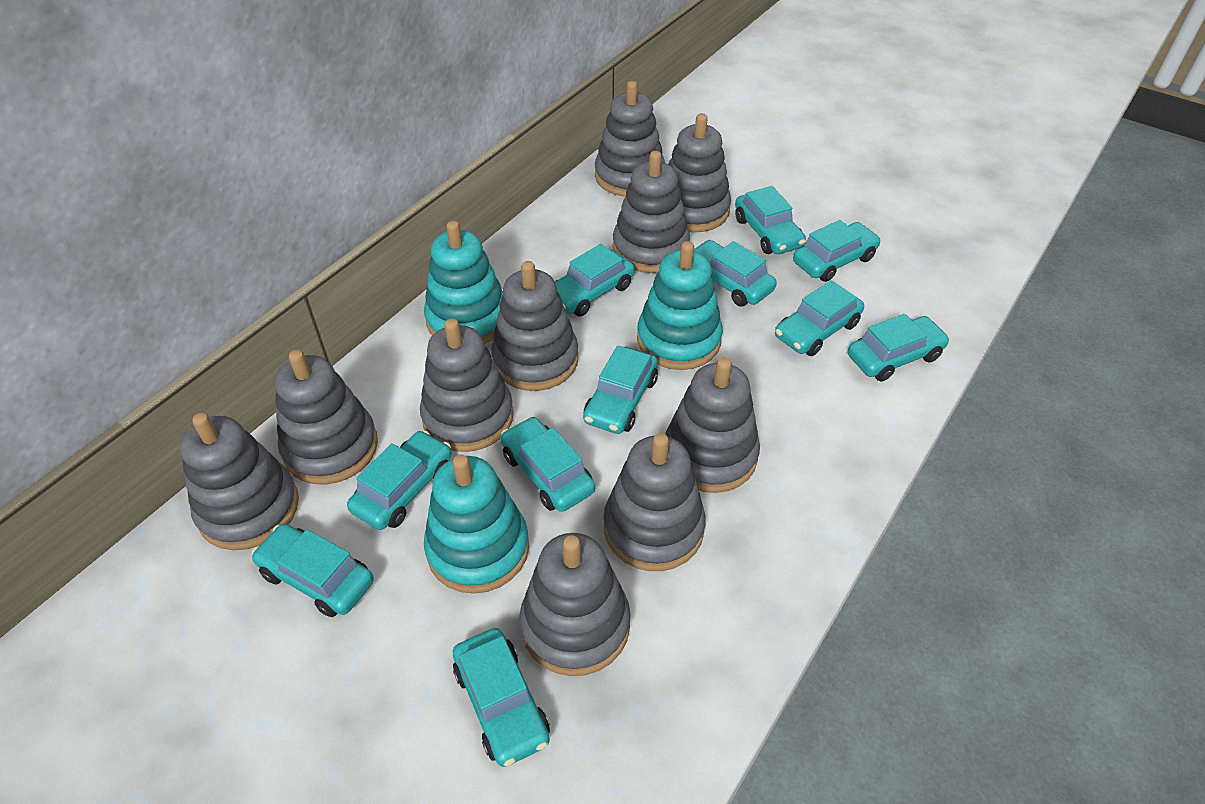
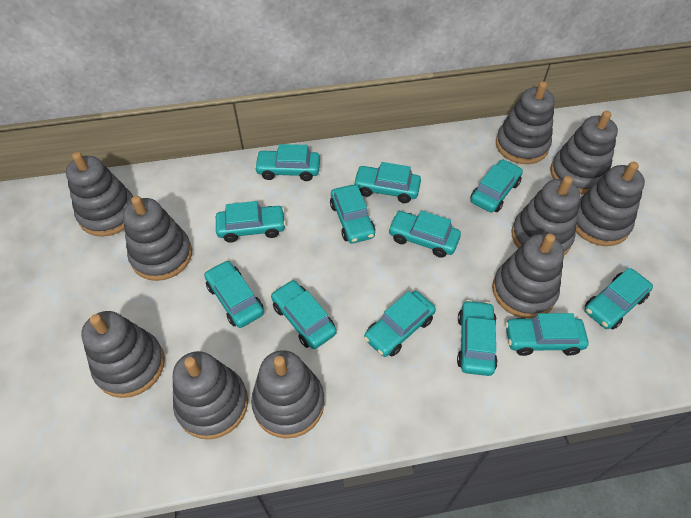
turquoise car: [251,524,374,617] [347,430,452,530] [453,628,550,767] [501,416,595,512] [555,244,634,317] [583,345,658,434] [694,240,777,307] [735,186,806,254] [775,280,864,356] [793,220,881,282] [848,314,950,382] = 11 -> [204,260,264,328] [216,201,286,243] [254,144,320,181] [271,280,337,349] [330,185,375,244] [353,162,421,203] [364,291,436,357] [388,210,461,258] [457,300,498,376] [471,159,523,213] [505,313,589,356] [585,268,653,330] = 12
turquoise stacking toy: [424,221,503,344] [424,455,529,594] [637,241,723,370] = 3 -> none = 0

